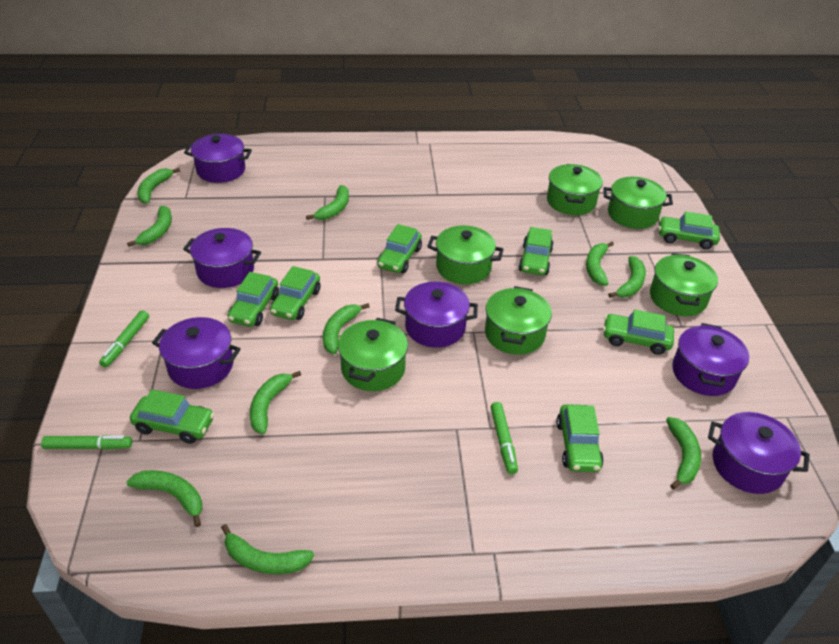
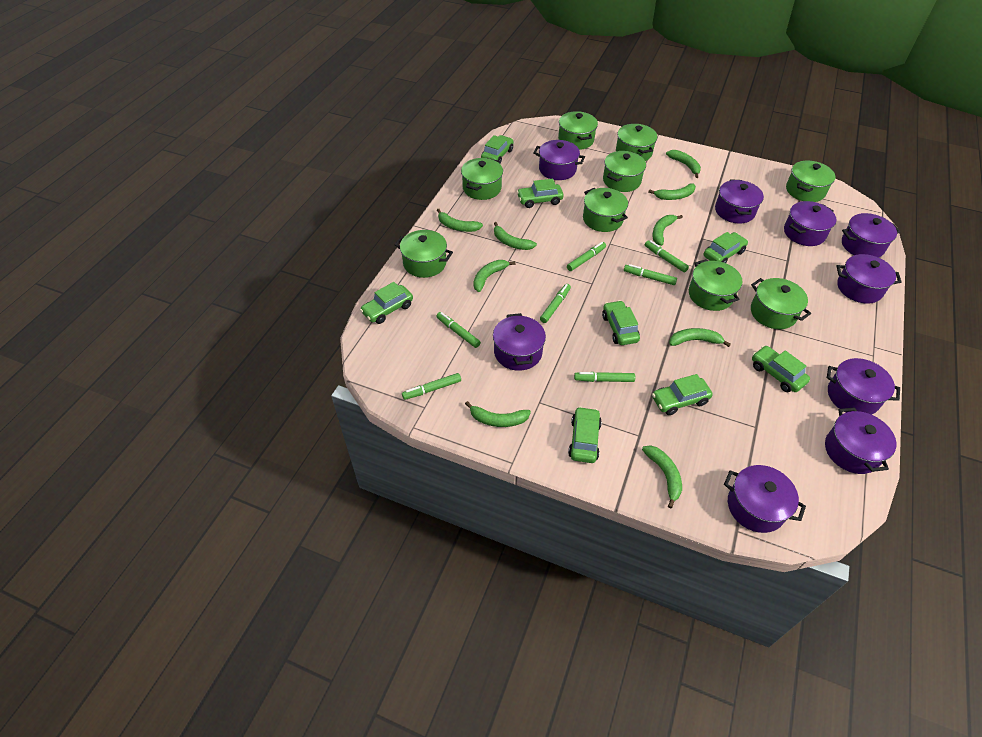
green banana: [126,470,202,527] [127,206,172,247] [137,168,180,204] [221,524,314,574] [250,371,301,434] [306,185,349,220] [323,303,370,354] [586,242,614,286] [608,256,646,298] [666,417,701,490] = 10 -> [437,209,483,232] [465,401,531,427] [474,260,515,292] [494,222,537,250] [642,445,682,508] [648,183,696,200] [652,215,683,246] [666,150,701,178] [670,328,731,347] = 9
green marker: [41,435,132,450] [99,311,149,368] [490,402,518,474] = 3 -> [402,373,461,400] [436,312,481,348] [540,284,571,323] [567,242,606,271] [574,372,635,382] [624,264,677,285] [645,240,689,272] = 7
green pot: [338,318,408,391] [427,226,504,284] [485,286,552,355] [547,164,603,215] [603,177,673,229] [650,253,718,316] = 6 -> [395,230,453,278] [461,158,503,200] [558,111,598,150] [583,188,628,232] [603,151,646,192] [616,123,657,161] [689,259,743,311] [751,278,811,329] [786,161,835,202] = 9
purple pot: [152,317,241,389] [183,228,261,288] [184,134,252,183] [395,282,478,348] [672,323,749,396] [708,412,810,494] = 6 -> [493,313,546,371] [533,140,585,180] [715,179,764,223] [724,465,806,533] [784,201,837,246] [825,407,896,474] [827,358,900,415] [837,254,901,304] [842,213,901,258] = 9

